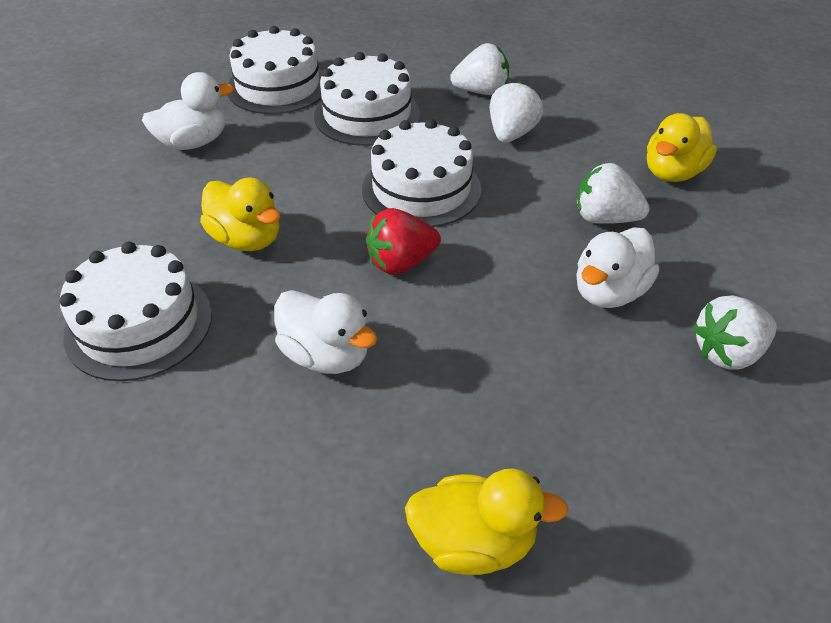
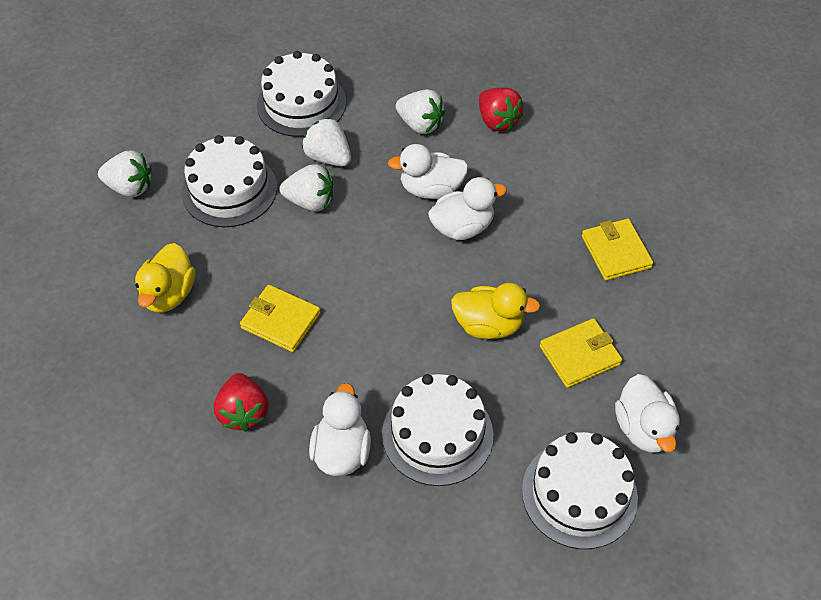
red strawberry: [366,208,441,275] = 1 -> [214,373,269,432] [479,88,523,131] = 2
white duck: [142,72,234,150] [274,290,378,374] [576,227,659,308] = 3 -> [309,383,371,476] [388,144,468,199] [428,177,507,240] [615,374,680,453] = 4
yellow duck: [200,178,280,251] [405,468,569,575] [647,113,717,182] = 3 -> [135,243,196,313] [451,283,540,339] = 2
yellow wallet: none = 0 -> [240,285,321,352] [540,318,622,388] [582,219,653,281] = 3

